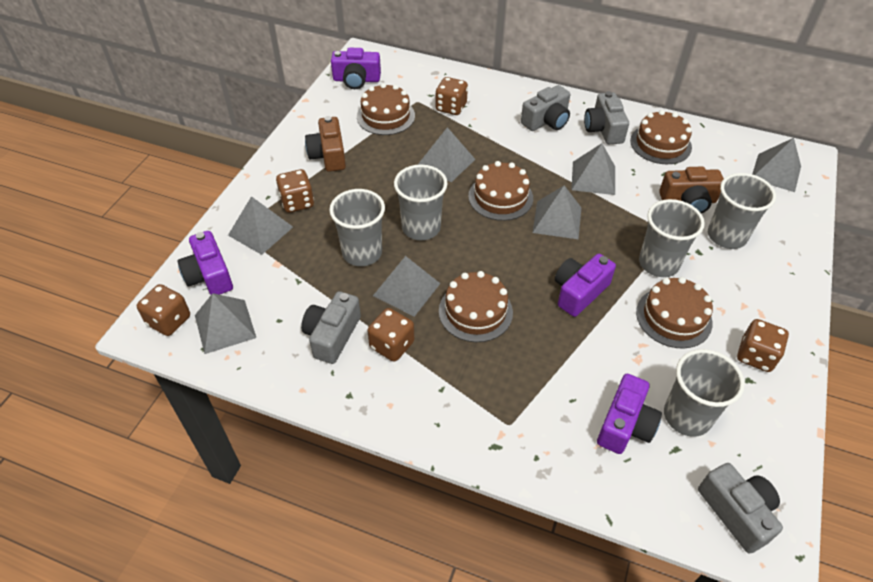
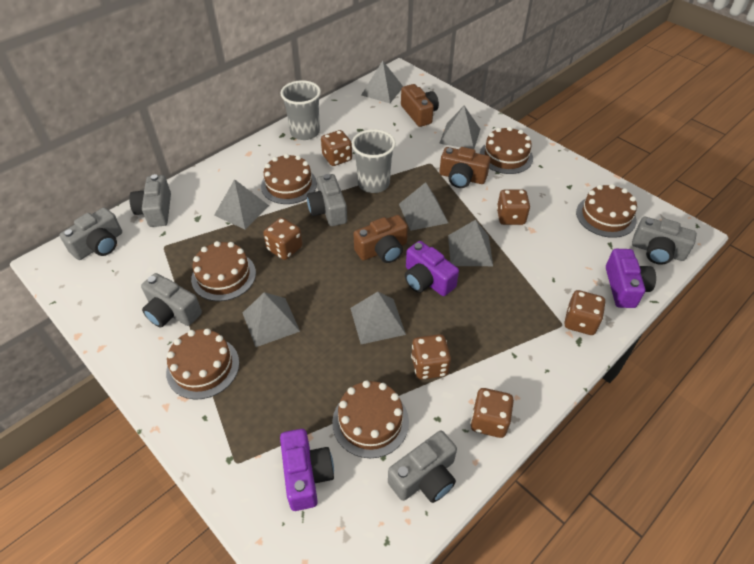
brown cake: [357,83,415,135] [439,271,513,342] [469,161,533,221] [630,110,692,164] [636,277,713,349] = 5 -> [166,329,239,399] [191,241,256,301] [261,154,317,204] [332,381,409,458] [480,126,533,174] [576,184,637,238] = 6
brown camera: [305,116,346,172] [659,167,724,214] = 2 -> [353,215,408,263] [401,84,439,127] [439,147,491,188] = 3
brown dice: [137,284,190,336] [276,169,314,213] [367,308,414,361] [435,77,468,115] [737,319,789,372] = 5 -> [263,218,303,260] [321,130,352,166] [411,334,451,380] [470,388,514,438] [497,189,530,225] [564,290,606,335] = 6
grey camera: [301,291,361,364] [521,85,570,131] [584,91,629,144] [698,463,783,553] = 4 -> [60,207,122,260] [129,174,171,227] [141,273,202,327] [307,174,347,226] [388,431,457,503] [632,217,697,265] = 6
grey cup: [329,189,385,266] [394,164,448,240] [639,199,705,277] [664,349,745,437] [708,173,776,249] = 5 -> [281,80,321,140] [352,129,396,193] = 2
purple camera: [177,231,233,295] [331,48,381,89] [555,254,616,317] [597,374,662,454] = 4 -> [280,429,334,511] [405,241,459,296] [606,249,656,308] = 3

